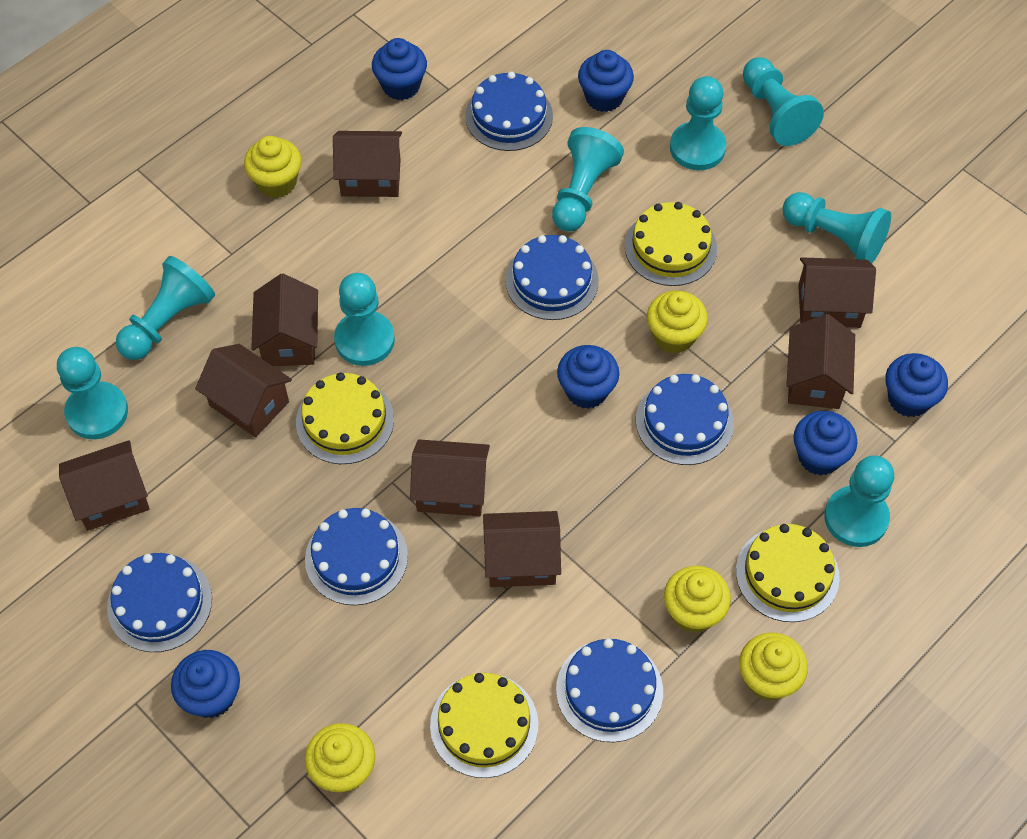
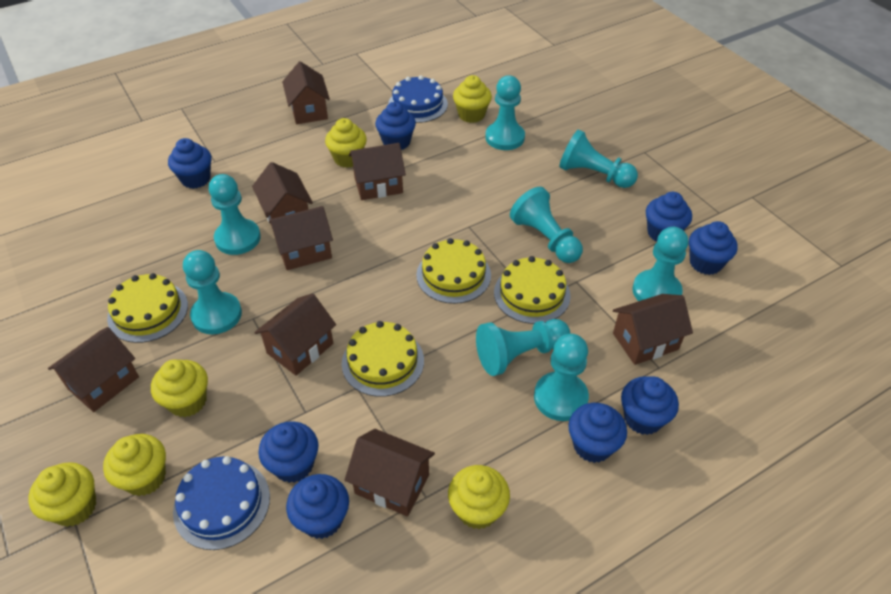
blue cake: [107,553,212,652] [305,508,408,605] [465,72,553,151] [505,235,599,320] [556,639,663,742] [636,374,734,465] = 6 -> [173,456,270,550] [388,75,448,123] = 2
blue cupcake: [171,650,240,718] [372,38,427,100] [557,345,619,409] [578,50,634,112] [793,411,857,476] [885,353,948,417] = 6 -> [168,138,211,189] [258,421,318,483] [286,474,349,539] [375,102,416,150] [568,403,627,463] [621,376,679,435] [646,192,692,242] [689,221,738,275] = 8
yellow cupcake: [244,136,302,198] [305,723,375,793] [647,291,708,354] [664,566,731,633] [739,632,808,701] = 5 -> [28,462,96,527] [103,434,166,496] [151,359,208,417] [325,118,367,168] [448,465,510,529] [453,75,492,123] = 6

